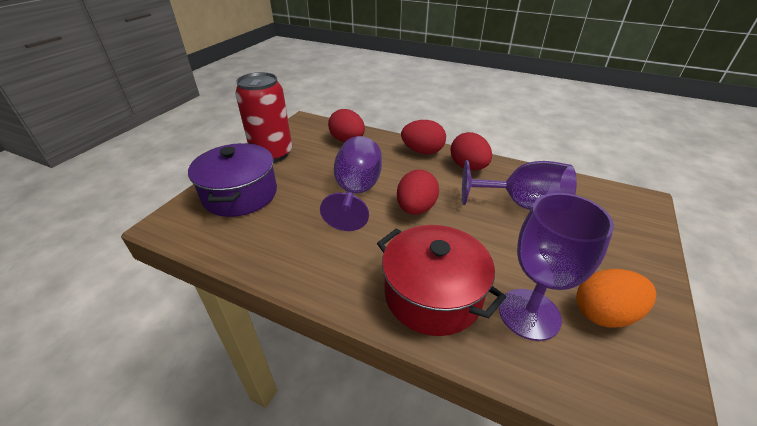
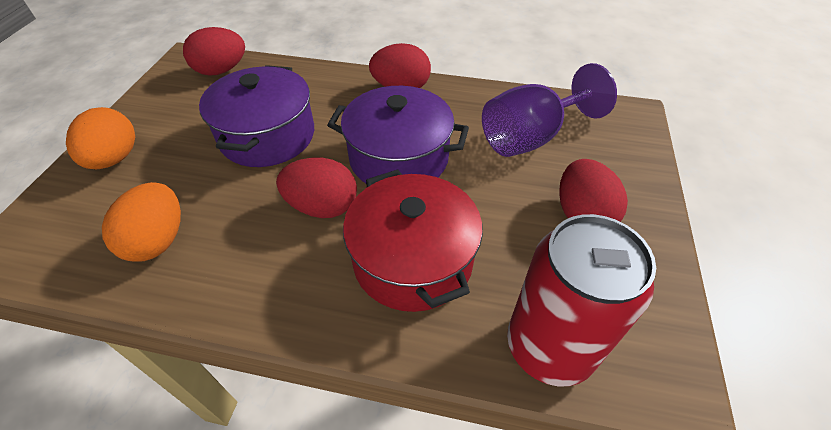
orange egg: [576,269,656,327] = 1 -> [66,107,135,169] [102,182,181,262] = 2
purple goblet: [320,136,382,231] [462,160,577,210] [499,193,614,341] = 3 -> [482,63,617,157] = 1
purple pot: [188,143,277,217] = 1 -> [199,65,314,167] [327,86,469,183] = 2

